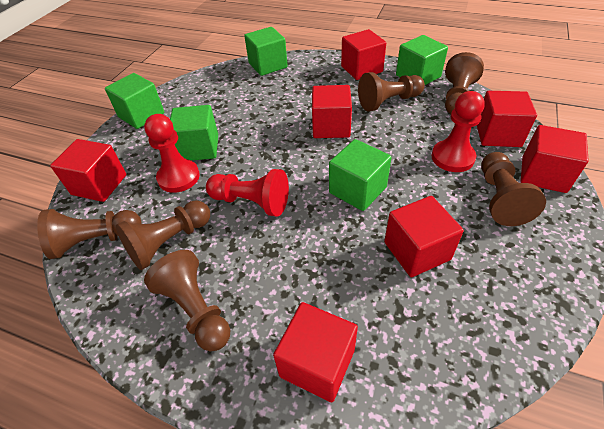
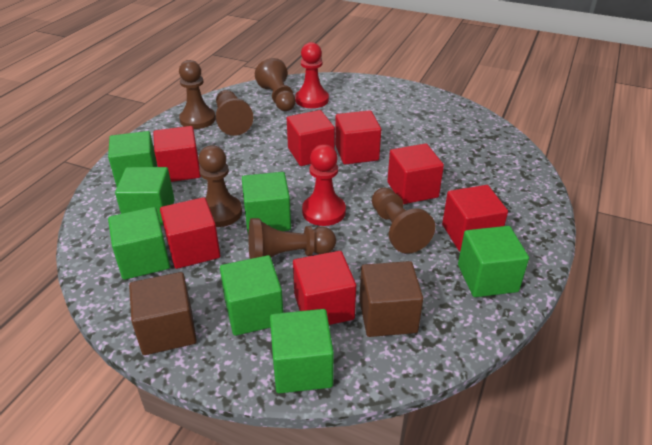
brown cube: none = 0 -> [129,272,197,355] [359,261,423,337] = 2
green cube: [105,73,164,129] [170,105,218,161] [244,27,288,76] [329,139,392,211] [396,35,448,85] = 5 -> [108,131,157,187] [108,207,170,280] [115,167,175,226] [220,255,283,336] [242,172,291,234] [270,309,334,393] [458,226,529,297] = 7
red pawn: [144,114,200,193] [206,169,289,217] [431,91,485,172] = 3 -> [295,42,329,108] [302,144,346,226] = 2

